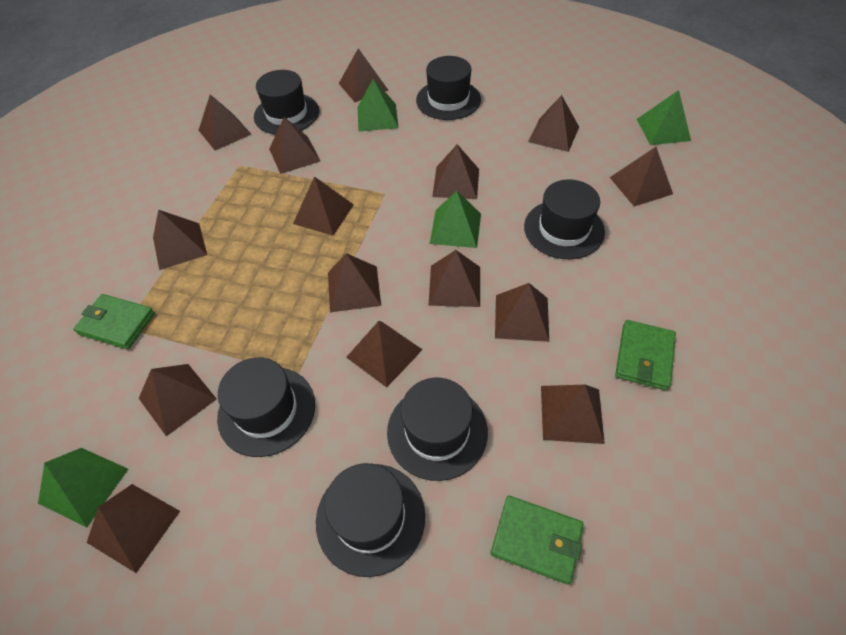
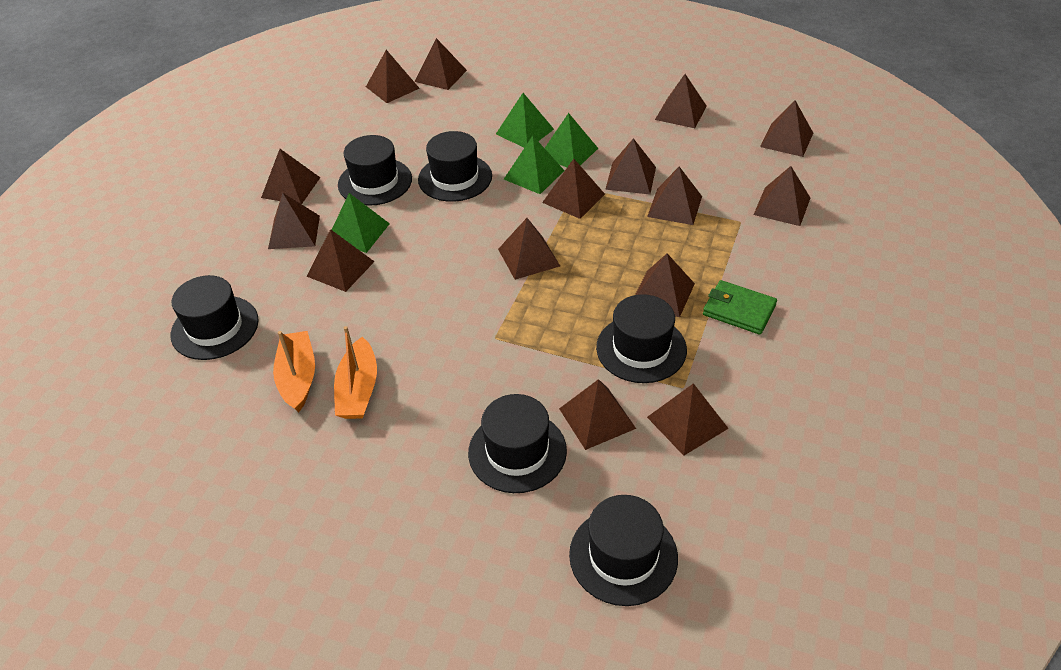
green wallet: [73,294,155,349] [491,495,583,585] [615,320,676,390] = 3 -> [703,280,777,335] = 1
orange boat: none = 0 -> [273,331,315,412] [334,326,377,419] = 2

